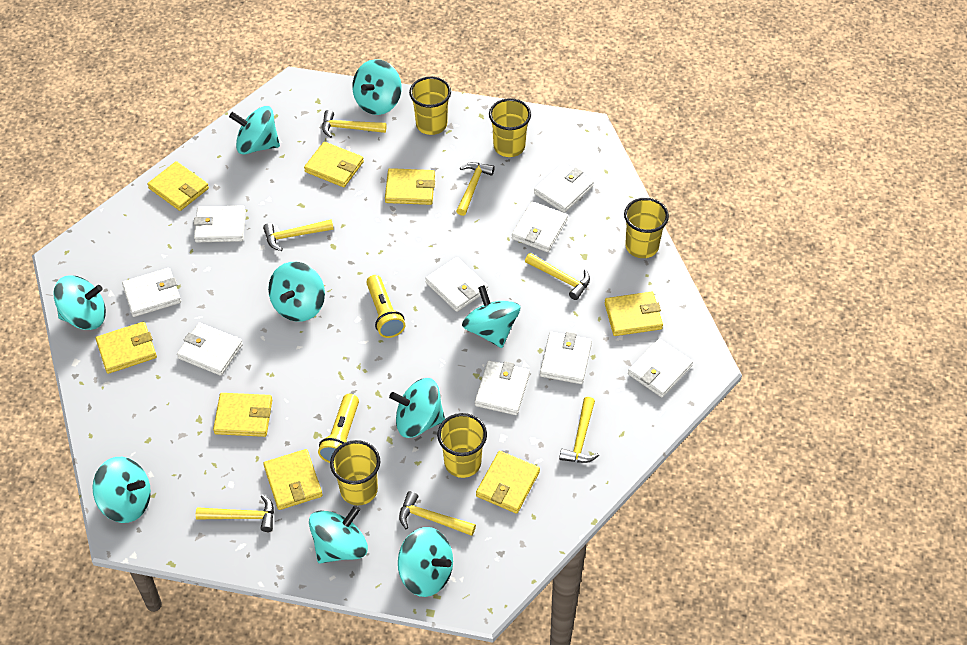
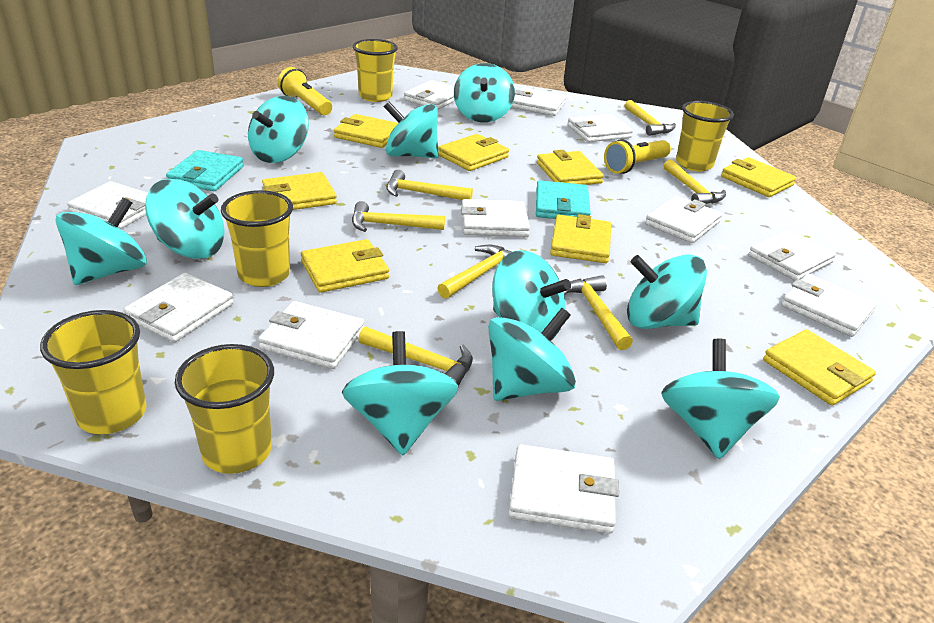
turquoise spinning top: [53,275,106,330] [92,457,151,523] [229,106,280,155] [268,262,325,322] [309,505,368,563] [352,59,402,115] [389,378,445,438] [398,527,453,597] [462,285,521,348] = 9 -> [56,197,147,285] [145,179,225,259] [248,96,309,163] [342,331,458,455] [384,102,439,158] [454,63,515,122] [488,308,576,401] [492,250,571,340] [627,254,707,329] [661,339,780,459] = 10
turquoise wallet: none = 0 -> [166,150,244,191] [536,180,591,219] = 2
white wallet: [122,268,181,317] [177,323,243,376] [193,205,246,242] [425,257,488,312] [475,360,530,415] [512,202,568,252] [534,163,594,213] [540,332,592,384] [628,339,693,397] = 9 -> [67,181,148,229] [124,273,234,342] [258,301,365,369] [404,80,455,110] [461,199,530,237] [508,444,619,534] [511,87,566,116] [568,114,633,142] [645,196,722,243] [748,230,836,281] [781,274,877,337] = 11

